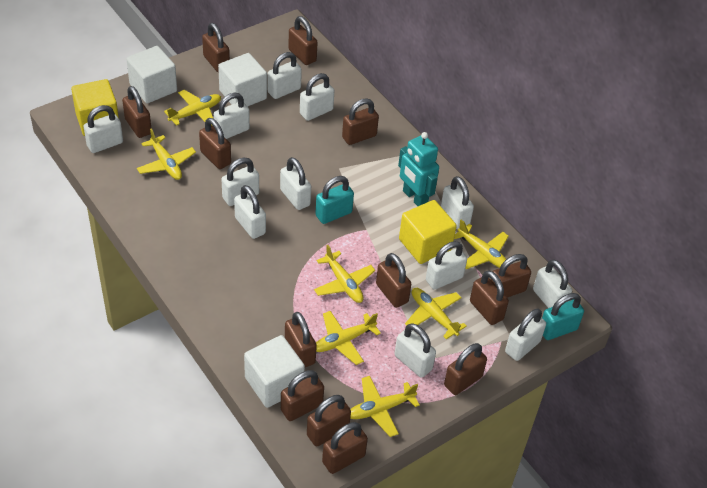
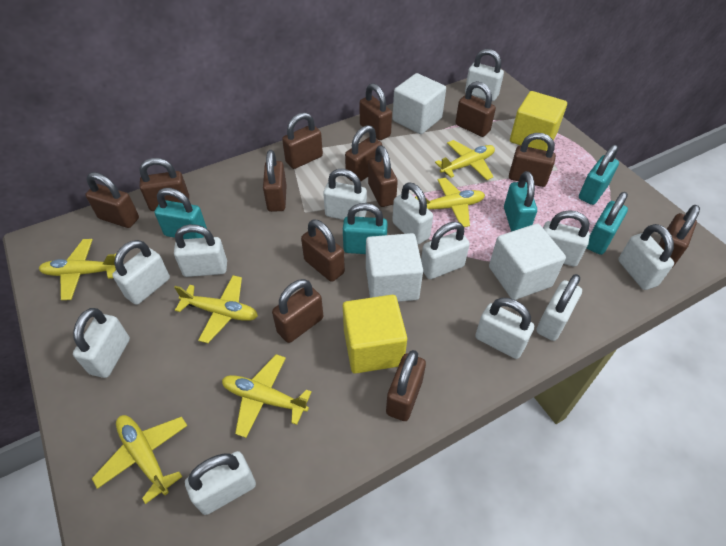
turquoise padlock: [315,176,354,224] [542,293,584,340] = 2 -> [155,188,207,239] [343,203,388,254] [504,171,537,232] [579,145,619,205] [587,192,628,255] = 5
turquoise robot: [398,132,439,206] = 1 -> none = 0
yellow plane: [137,129,196,180] [164,90,221,126] [314,245,375,303] [316,311,381,365] [350,376,420,437] [405,288,467,339] [454,220,509,269] = 7 -> [39,239,117,300] [92,415,188,504] [174,275,258,343] [222,354,312,438] [415,178,485,227] [435,140,495,180] = 6

